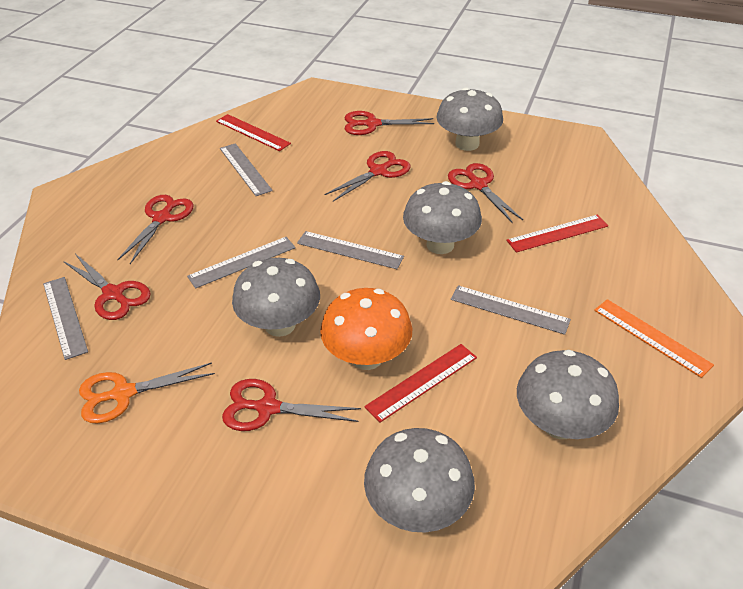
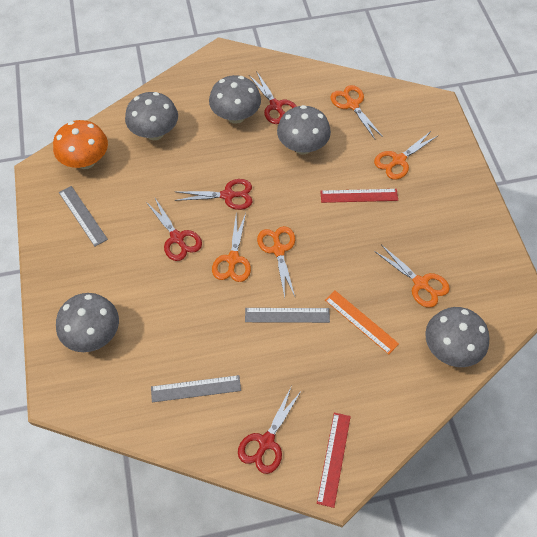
grey ruler: [43,277,88,360] [187,237,296,289] [220,143,273,196] [297,231,404,269] [451,285,571,335] = 5 -> [59,186,108,246] [151,375,241,402] [245,308,330,323] = 3
orange scissors: [79,362,215,423] = 1 -> [212,213,251,282] [257,226,295,297] [331,85,383,139] [374,130,438,180] [374,245,450,308] = 5
red ruler: [216,114,291,151] [364,344,477,422] [506,215,608,253] = 3 -> [317,413,351,508] [320,189,398,203] = 2
red scissors: [63,254,151,320] [117,195,194,264] [222,379,361,431] [324,151,410,202] [345,111,434,135] [448,163,523,223] = 6 -> [146,198,202,261] [174,179,252,210] [238,388,302,474] [249,71,297,124] = 4

